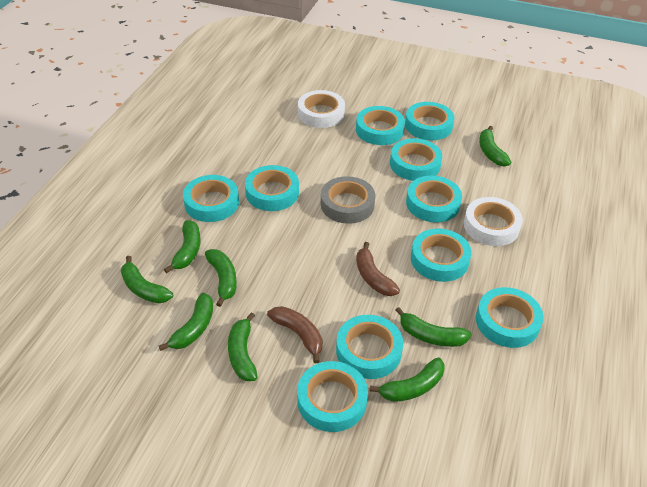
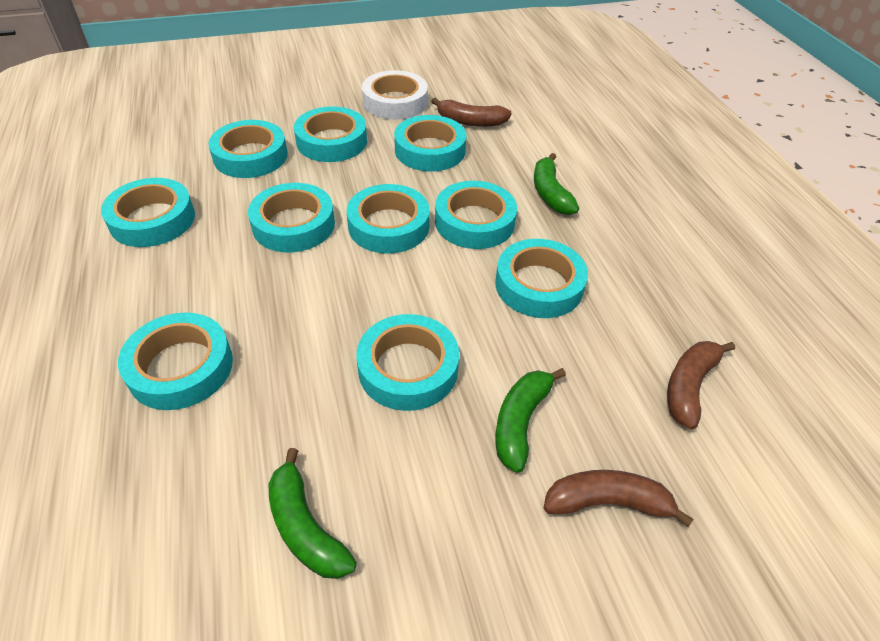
brown banana: [267,306,323,363] [356,242,400,296] = 2 -> [431,98,512,127] [544,470,694,527] [667,341,735,430] = 3
green banana: [121,256,173,303] [159,293,213,351] [164,220,200,273] [205,249,237,307] [228,313,258,381] [369,358,445,402] [395,307,472,347] [479,126,511,167] = 8 -> [269,448,357,579] [496,368,566,473] [534,153,579,215] = 3
grey tape: [321,176,375,224] = 1 -> none = 0
white tape: [298,90,345,128] [464,197,523,246] = 2 -> [362,70,428,120] = 1

